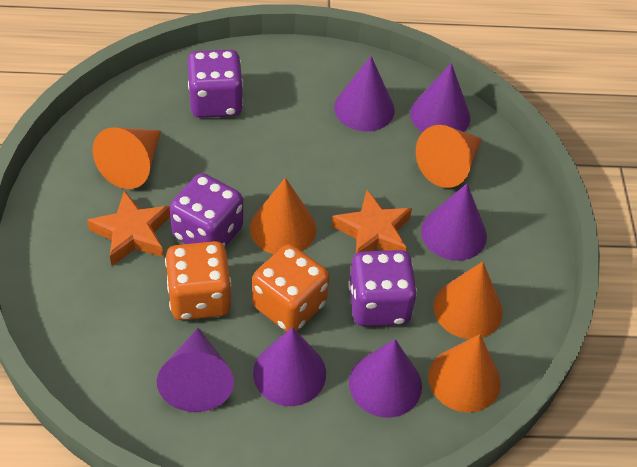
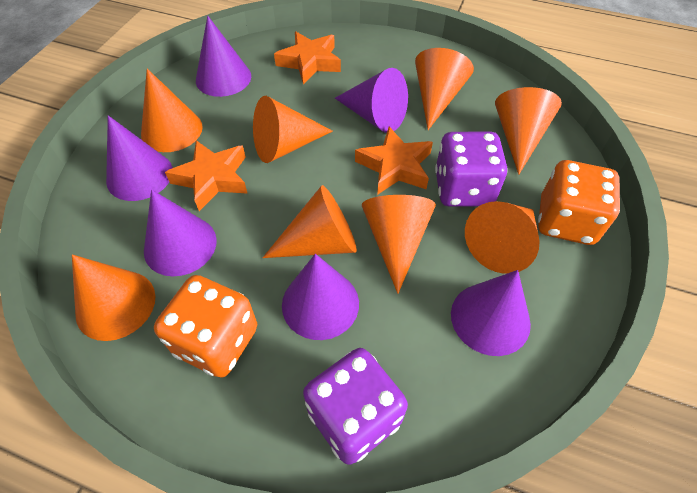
orange cone: [93,127,161,189] [250,178,316,254] [416,125,482,188] [428,334,501,412] [433,261,503,339] = 5 -> [72,255,155,341] [141,69,203,152] [253,96,333,163] [263,185,357,258] [362,195,436,294] [415,48,474,130] [465,201,539,274] [495,87,562,175] = 8
orange star: [87,190,170,266] [331,190,412,253] = 2 -> [165,140,248,211] [274,32,341,84] [355,127,433,195] = 3
purple dice: [170,173,243,247] [188,50,243,118] [348,250,417,326] = 3 -> [303,348,408,465] [435,131,508,207] = 2

